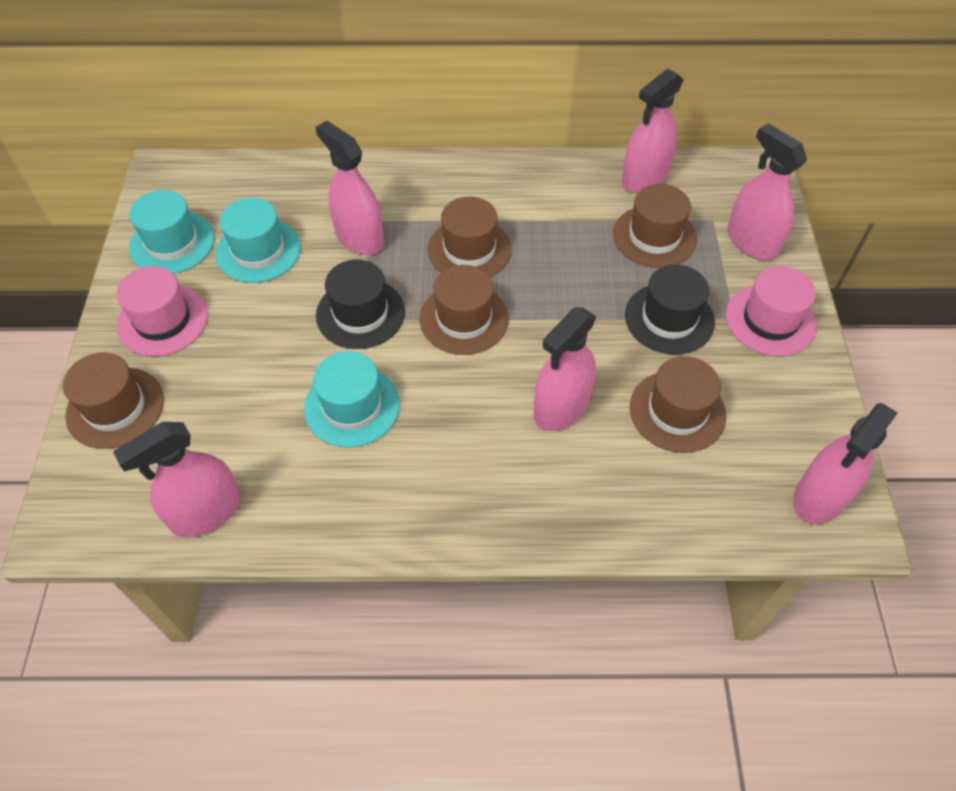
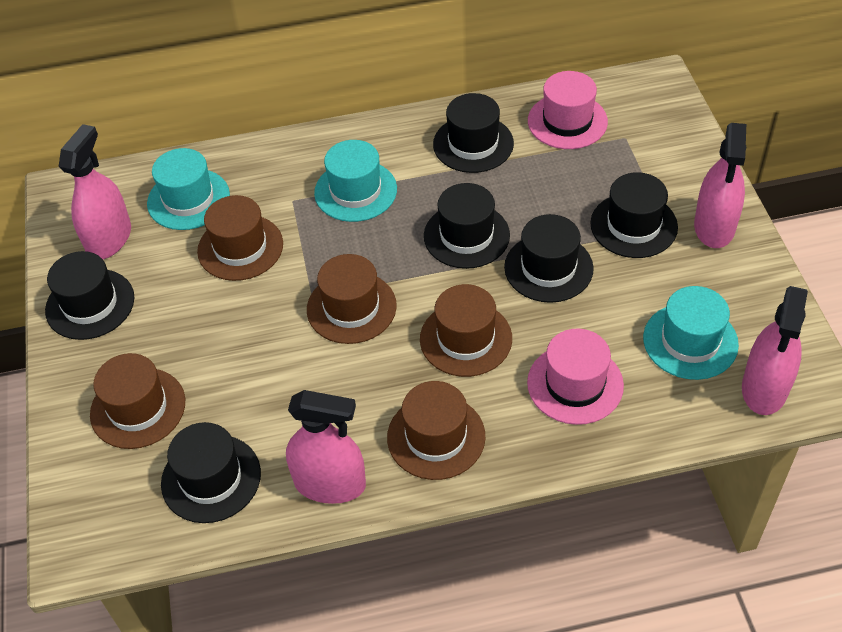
black hat: [316,260,405,349] [625,265,715,355] = 2 -> [45,251,134,340] [161,422,261,523] [424,183,510,269] [433,93,514,173] [504,214,594,303] [590,172,678,258] = 6
pink spray bottle: [113,422,241,537] [315,121,384,255] [534,307,596,431] [622,69,684,193] [727,123,807,261] [793,403,898,524] = 6 -> [59,124,131,259] [286,390,366,504] [694,123,746,248] [742,286,808,415] = 4

